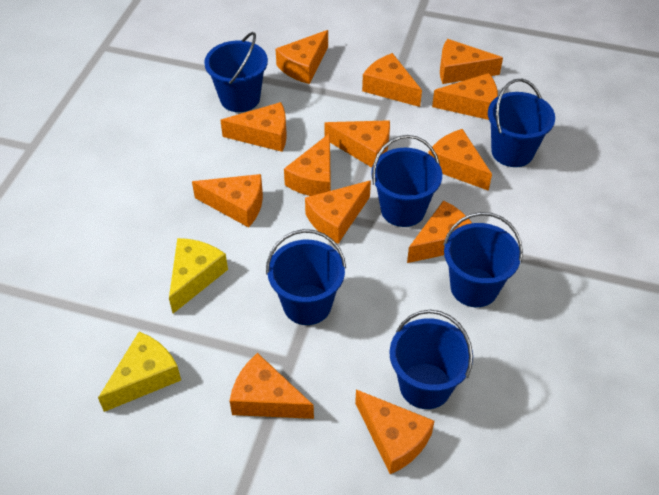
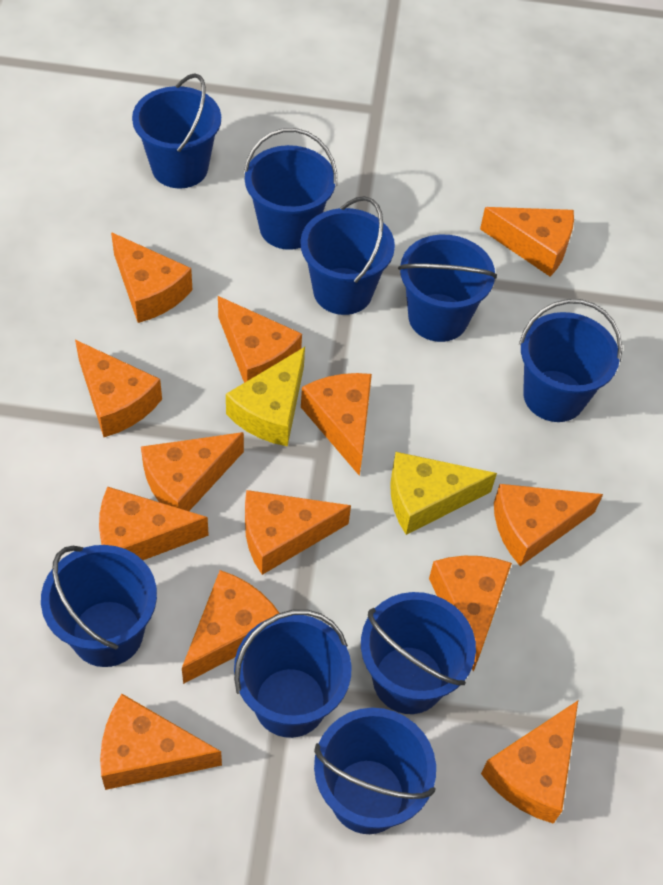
blue bucket: [204,32,268,112] [266,229,346,325] [371,135,442,227] [389,310,473,409] [443,212,523,307] [488,79,555,167] = 6 -> [41,545,157,667] [132,73,221,189] [234,610,352,738] [243,128,337,250] [301,196,395,315] [314,708,436,834] [361,592,476,714] [398,235,497,342] [519,299,622,422] = 9

